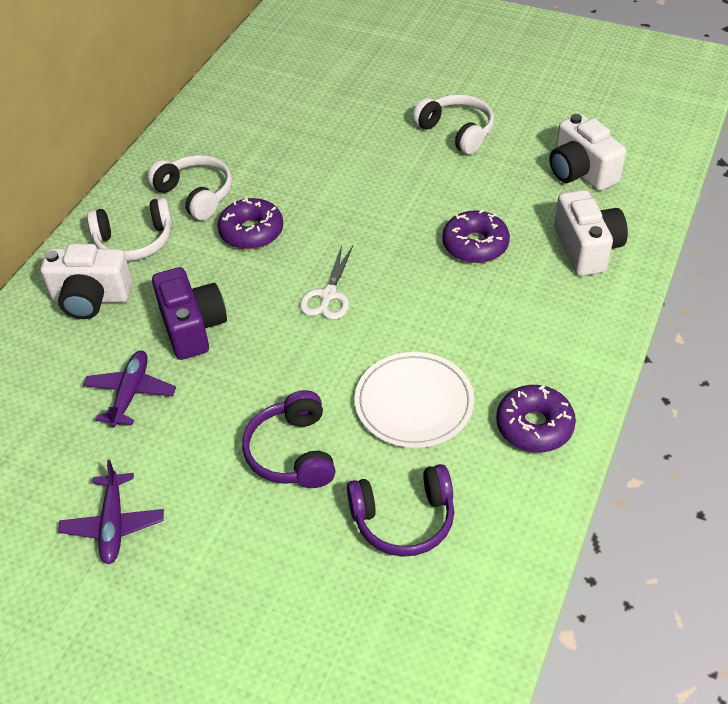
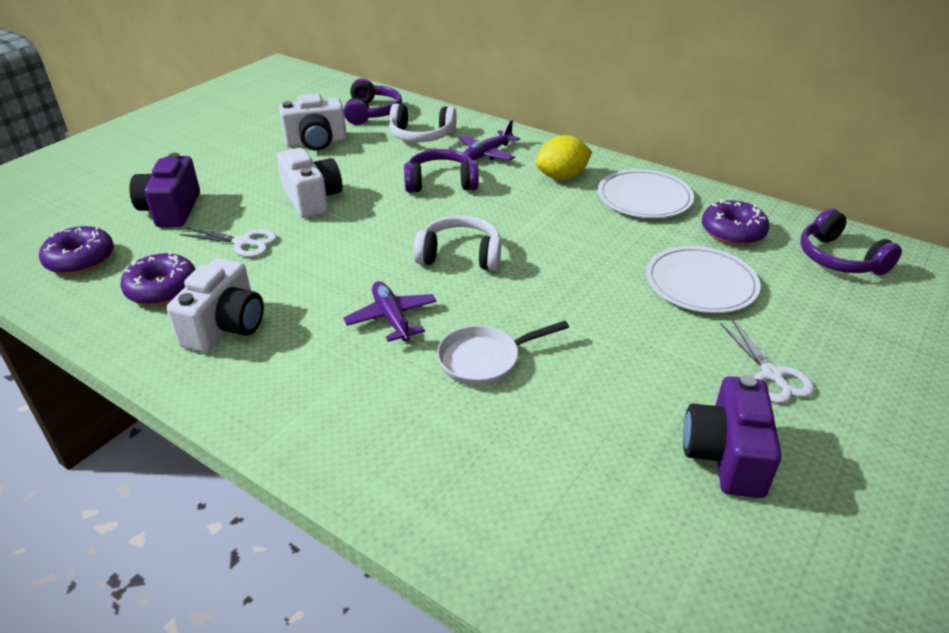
purple camera: [152,267,227,360] = 1 -> [129,153,200,227] [683,375,782,498] = 2
purple headphones: [242,390,335,488] [347,464,454,557] = 2 -> [344,78,402,125] [404,149,479,193] [800,208,902,275] = 3
white headphones: [87,197,173,261] [147,155,232,221] [413,94,494,155] = 3 -> [389,103,457,142] [414,215,501,271] = 2
white pan: none = 0 -> [437,321,569,386] = 1
white plate: [354,352,474,448] = 1 -> [598,169,694,218] [646,246,761,313] = 2
white scissors: [300,245,353,320] = 1 -> [180,227,277,257] [720,319,814,403] = 2
yellow lemon: none = 0 -> [536,135,592,180] = 1

